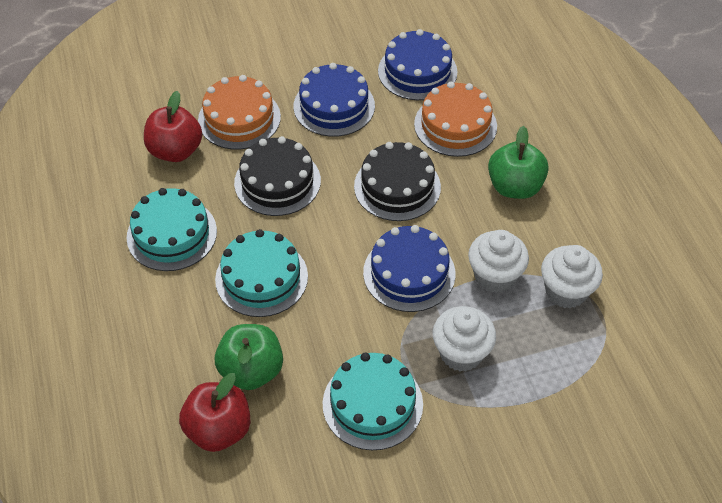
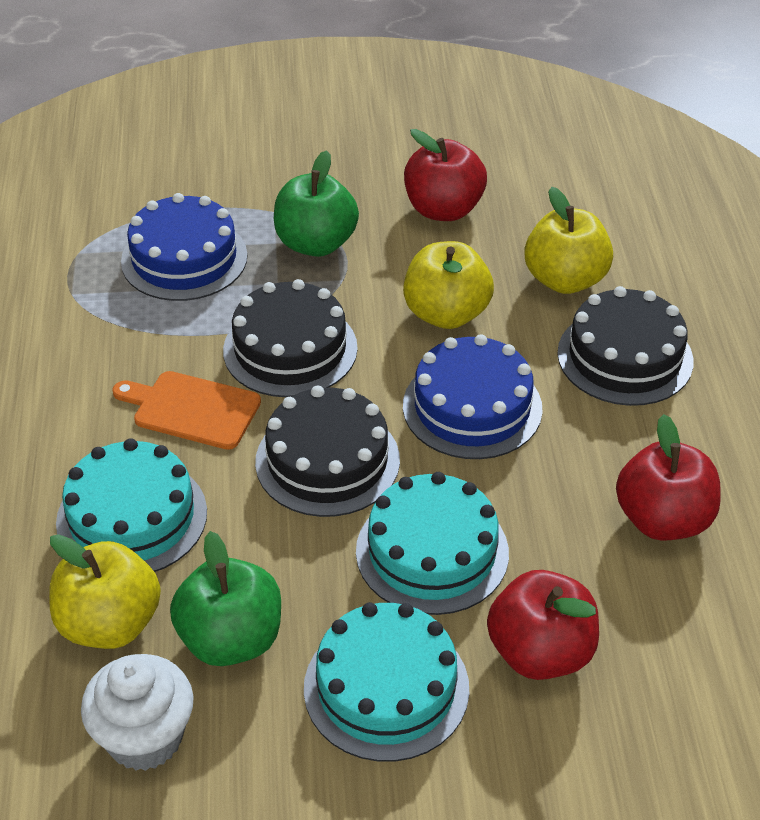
black cake: [234,136,321,216] [354,142,441,221] = 2 -> [223,279,358,397] [255,386,400,517] [557,286,693,406] = 3
blue cake: [293,63,375,137] [363,225,456,312] [378,29,458,100] = 3 -> [121,193,247,301] [403,334,543,459] = 2
orange cake: [198,75,281,149] [414,81,497,157] = 2 -> none = 0
orange cutting board: none = 0 -> [112,371,261,450] = 1
red apple: [144,91,202,162] [179,373,250,452] = 2 -> [404,129,487,221] [487,570,599,680] [616,414,721,540] = 3
white cupcake: [433,306,496,372] [468,230,529,293] [541,245,603,308] = 3 -> [81,654,194,771] = 1
yellow apple: none = 0 -> [49,534,161,649] [403,241,494,329] [524,187,613,294] = 3

